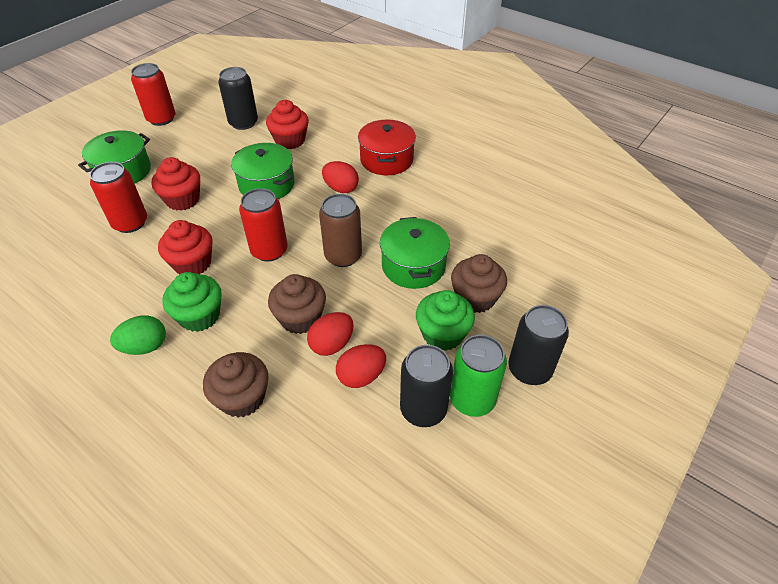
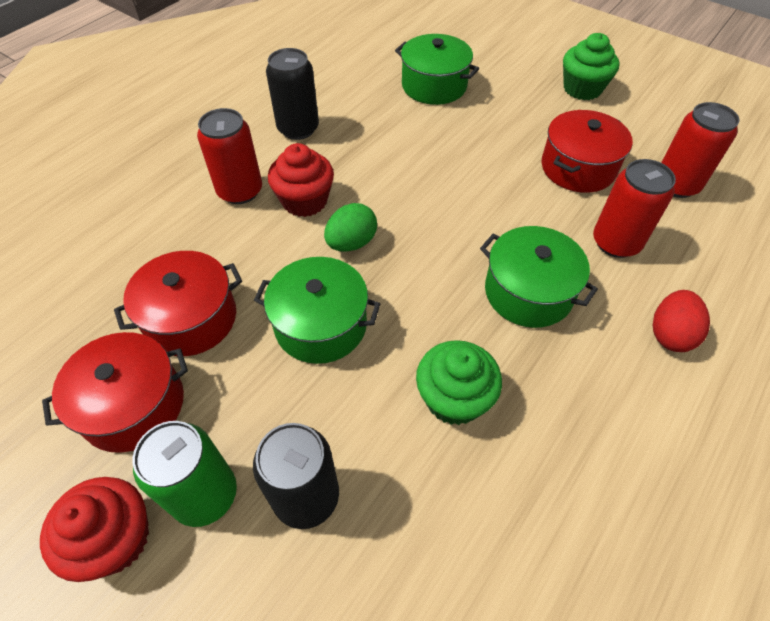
black can: [218,67,258,130] [400,345,453,427] [508,305,569,385] = 3 -> [253,423,339,529] [266,48,319,140] = 2
brown can: [319,194,362,267] = 1 -> none = 0
brown cupcake: [203,352,269,418] [268,274,326,334] [451,254,507,313] = 3 -> none = 0
red cupcake: [151,157,200,211] [158,220,212,274] [266,100,309,149] = 3 -> [40,477,149,582] [268,143,334,217] = 2
red egg: [307,312,354,356] [322,161,359,193] [336,344,386,388] = 3 -> [653,290,710,352] = 1
red pot: [358,119,416,175] = 1 -> [42,332,188,453] [114,251,242,356] [542,110,633,193] = 3

